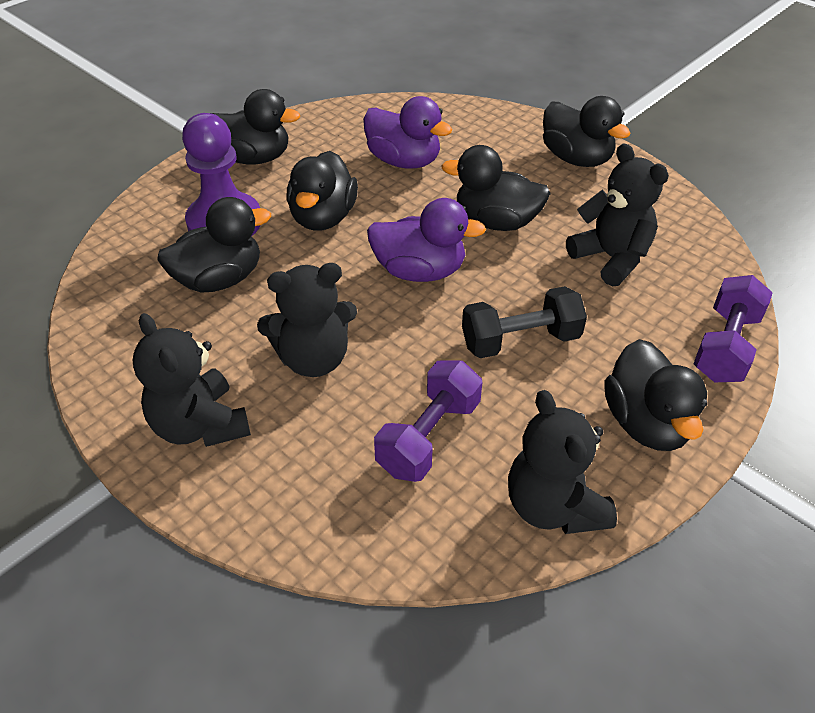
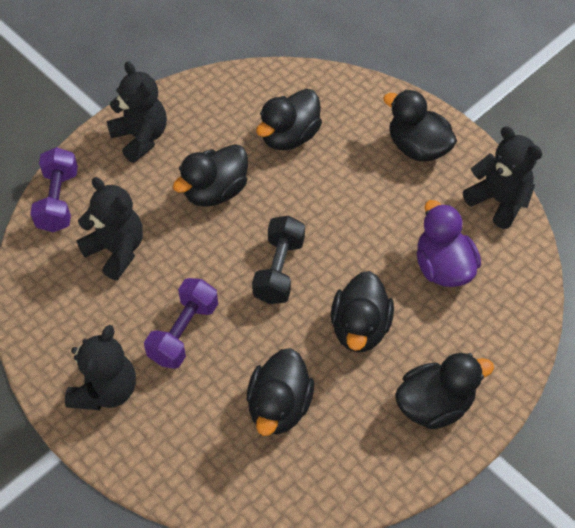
purple duck: [363,96,452,168] [367,198,486,282] = 2 -> [417,200,481,287] = 1
purple pawn: [182,113,261,236] = 1 -> none = 0

